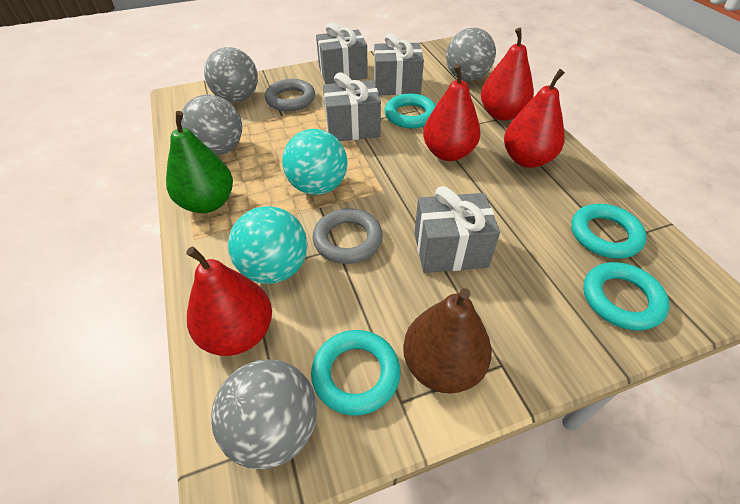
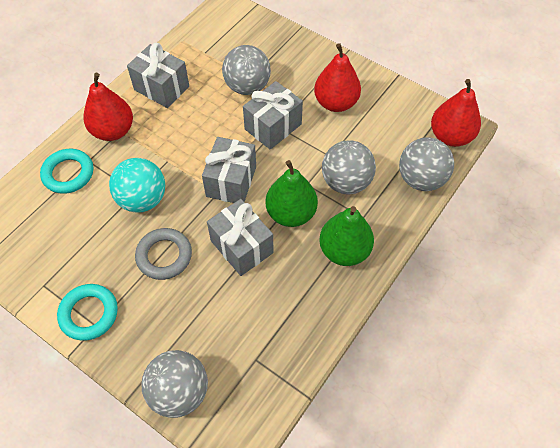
brown pear: [403,288,492,394] = 1 -> none = 0
green pear: [166,111,233,213] = 1 -> [265,160,318,227] [319,206,374,266] = 2
grey ring: [265,79,315,111] [313,208,383,264] = 2 -> [135,228,192,280] = 1
red pear: [186,247,272,356] [423,64,480,161] [481,28,534,121] [504,69,565,168] = 4 -> [83,73,133,141] [314,43,361,112] [431,79,481,147] = 3
turquoise ball: [228,206,308,284] [282,129,348,195] = 2 -> [109,158,165,213] = 1
turquoise ring: [311,330,400,415] [385,94,436,128] [571,204,647,259] [583,262,670,330] = 4 -> [40,149,93,194] [57,284,118,341] = 2

